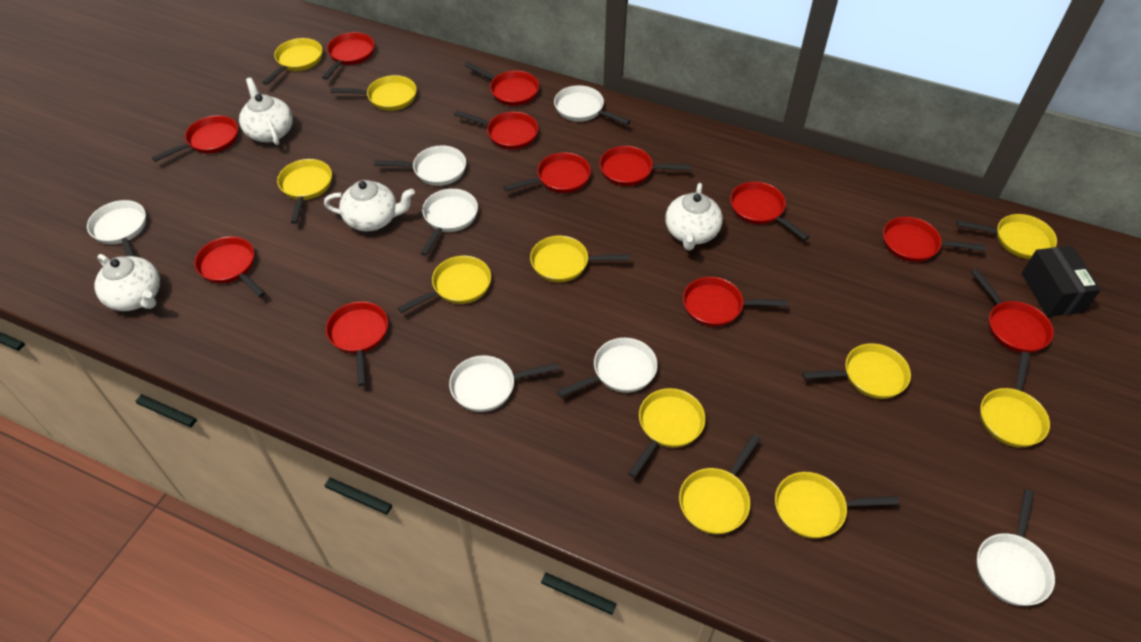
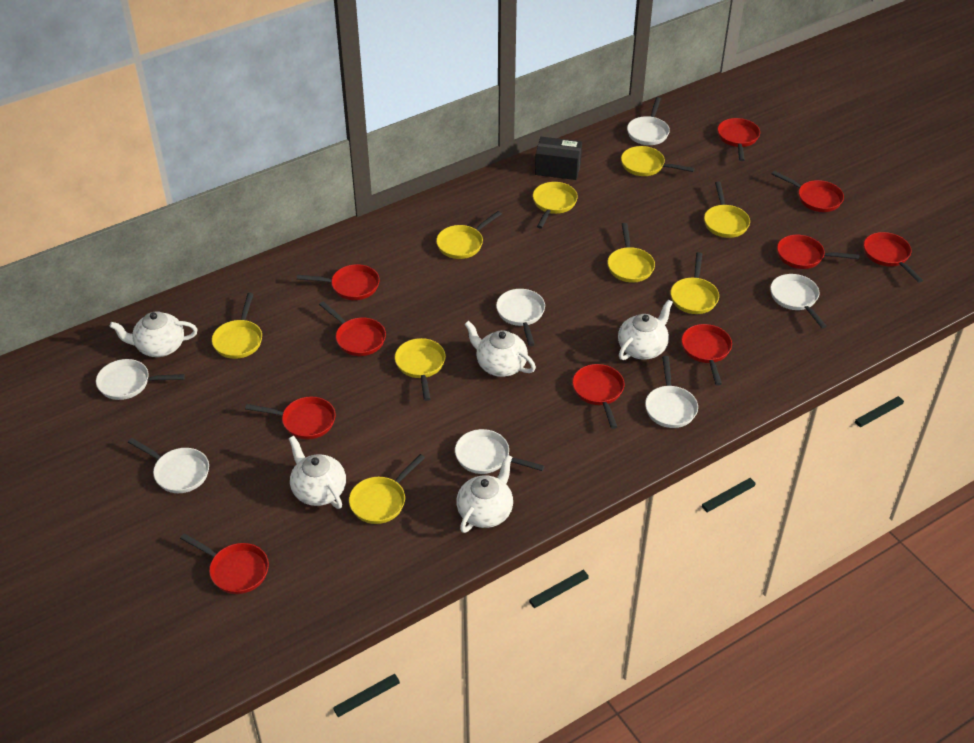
red pan: [152,115,238,162] [194,237,265,297] [322,32,375,80] [326,301,388,386] [454,110,538,150] [464,62,539,106] [503,152,591,193] [600,146,691,186] [683,277,788,327] [730,182,810,240] [883,217,986,262] [971,269,1054,353] = 12 -> [180,533,269,594] [245,397,336,439] [297,264,380,300] [319,301,386,356] [572,364,624,429] [681,324,732,386] [717,118,760,161] [772,171,844,212] [777,235,859,269] [864,232,923,283] = 10
white teapot: [94,254,160,311] [239,78,293,145] [324,180,415,231] [665,183,723,251] = 4 -> [109,311,198,357] [289,436,346,509] [457,455,513,533] [464,321,536,377] [618,299,673,360] = 5
yellow pan: [262,38,323,85] [277,159,332,224] [331,75,417,111] [398,256,491,313] [530,236,630,282] [628,388,706,478] [679,434,760,534] [775,472,899,539] [802,343,911,399] [956,214,1057,259] [980,352,1050,447] = 11 -> [212,293,262,359] [349,454,425,524] [395,338,446,401] [436,211,502,259] [533,182,578,229] [607,223,655,283] [621,146,695,176] [670,252,719,314] [704,181,750,238] = 9

